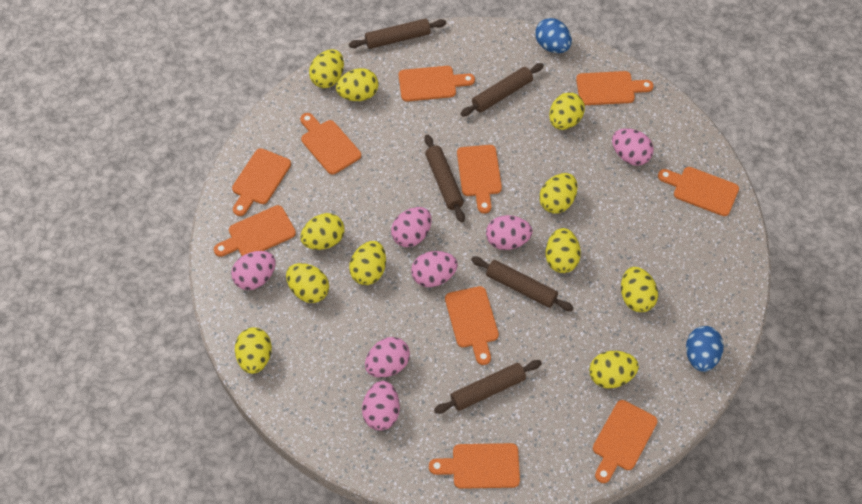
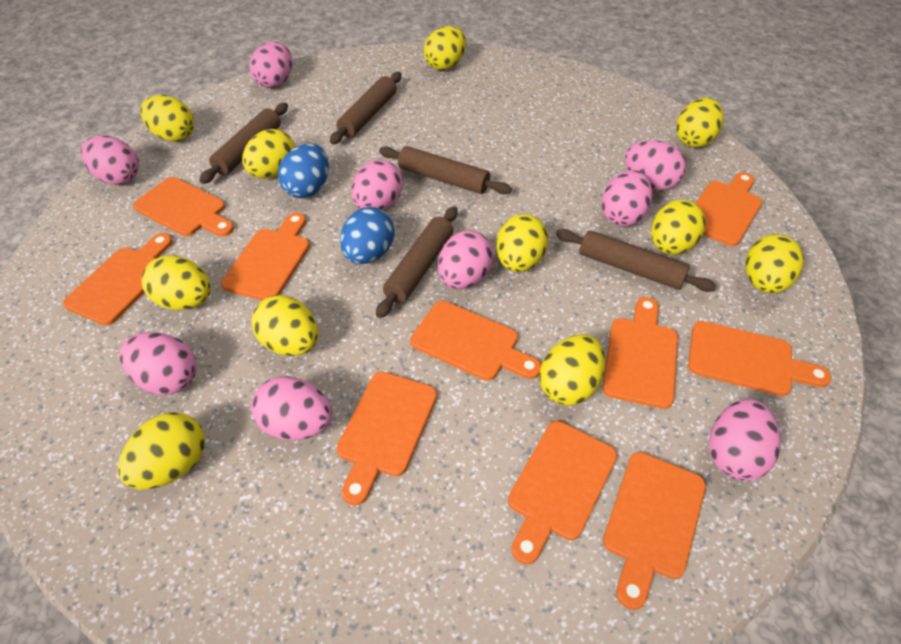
pink egg: [231,251,276,290] [362,381,400,431] [365,337,410,377] [391,207,432,247] [411,251,458,287] [486,215,533,250] [612,128,654,166] = 7 -> [80,135,139,185] [119,332,197,395] [249,42,292,88] [251,376,332,440] [351,160,403,210] [438,231,494,289] [601,170,653,226] [625,140,686,190] [709,399,781,481] = 9

